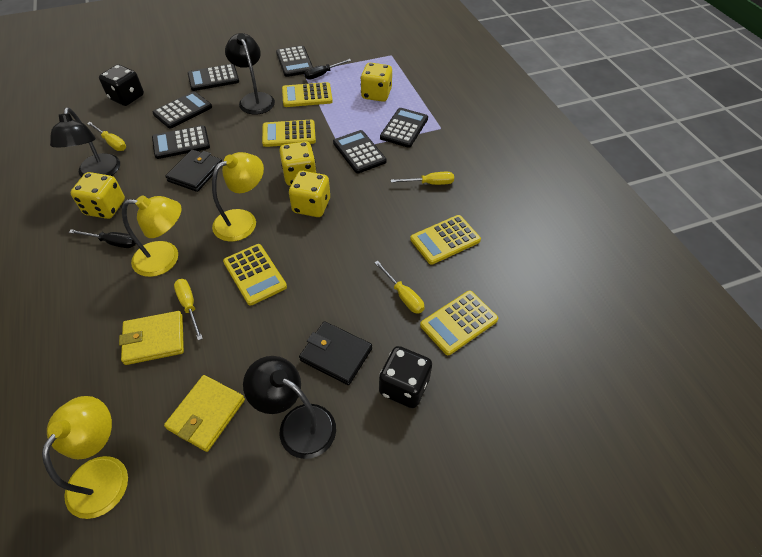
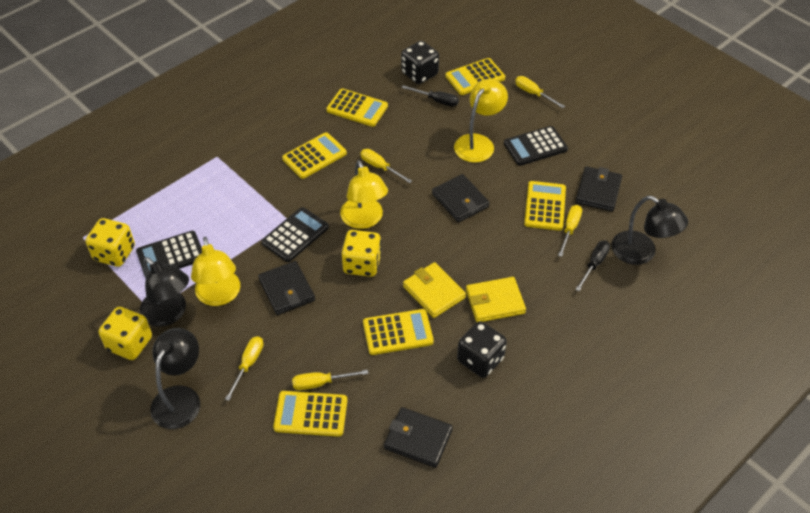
black calculator: [152,91,212,129] [152,125,210,159] [188,64,239,91] [276,45,313,77] [333,130,387,173] [380,108,428,148] = 6 -> [136,231,202,278] [261,207,329,262] [504,126,568,166] = 3
black wallet: [165,149,222,192] [299,321,372,385] = 2 -> [258,261,315,315] [384,407,453,468] [432,174,490,223] [575,166,622,212] = 4
yellow calculator: [223,244,287,306] [262,120,316,147] [282,82,333,107] [410,215,481,265] [420,291,498,355] = 5 -> [273,391,347,437] [282,132,347,179] [326,88,388,127] [363,309,434,355] [445,58,505,95] [524,181,566,231] = 6
yellow dice: [70,172,125,219] [279,141,317,186] [289,171,330,217] [360,63,392,102] = 4 -> [85,218,135,267] [99,307,152,360] [342,230,382,277] = 3
yellow screwdriver: [87,122,126,151] [174,279,203,340] [374,261,425,314] [391,172,454,185] = 4 -> [225,336,263,401] [292,370,368,390] [360,149,412,183] [515,76,565,108] [558,205,582,257] = 5

